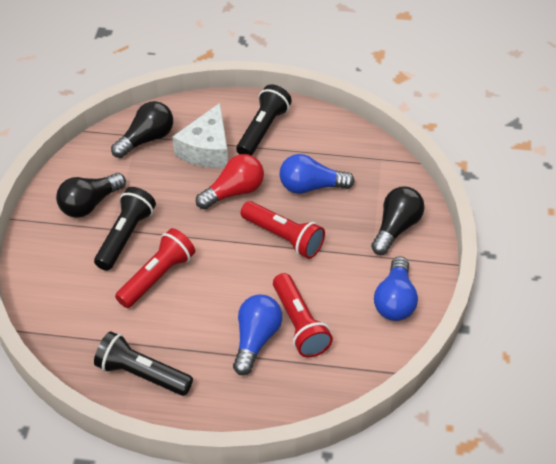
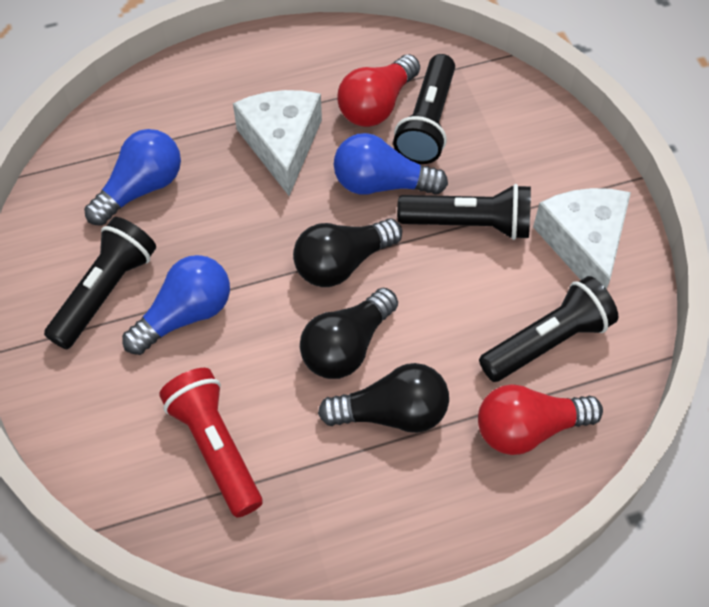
black flashlight: [94,187,156,271] [94,331,193,396] [236,84,292,156] = 3 -> [44,217,156,349] [393,54,455,164] [397,184,531,240] [479,276,618,382] = 4
red flashlight: [115,228,195,308] [241,201,325,259] [273,273,333,358] = 3 -> [159,368,262,518] = 1
red light bulb: [196,154,264,210] = 1 -> [337,54,420,127] [478,384,603,455] = 2
white cheese: [173,103,228,168] = 1 -> [233,90,322,196] [533,188,631,289] = 2

